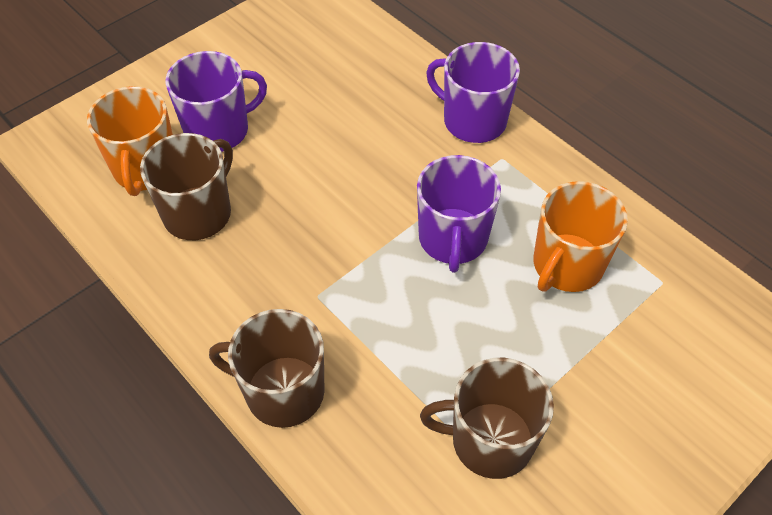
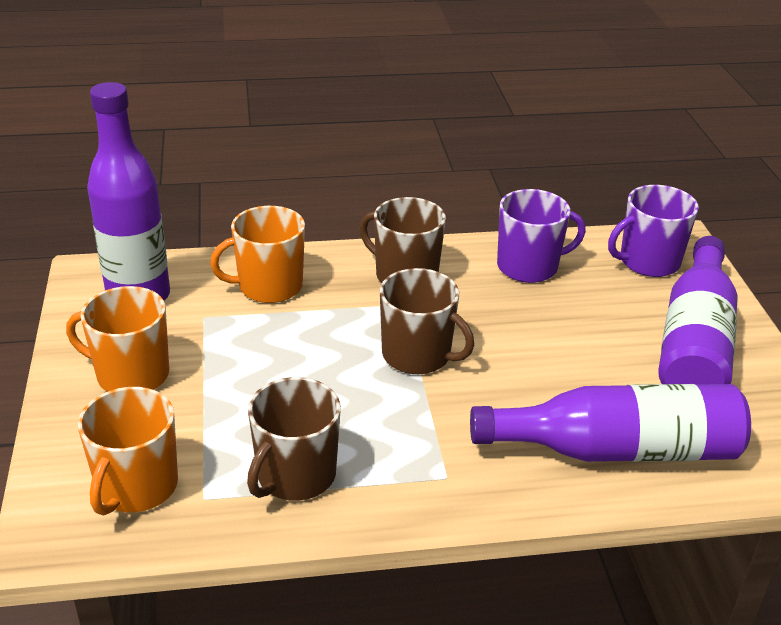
orange mug: [87,86,173,196] [534,181,628,292] = 2 -> [66,286,169,392] [78,387,178,516] [210,206,305,303] = 3
purple bottle: none = 0 -> [87,82,170,301] [470,384,751,462] [658,236,737,385] = 3
purple mug: [166,51,267,152] [417,155,501,272] [426,42,520,143] = 3 -> [497,189,586,283] [608,185,699,277] = 2

